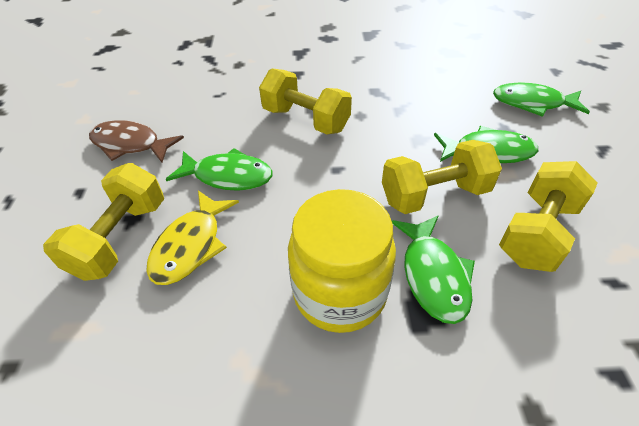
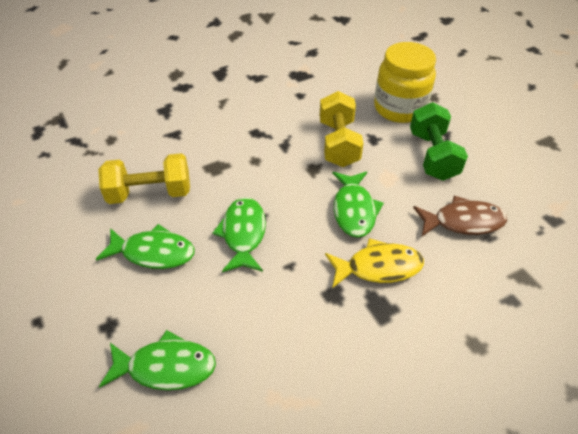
green dumbbell: none = 0 -> [410,102,468,181] = 1
yellow dumbbell: [43,163,164,281] [259,68,352,134] [382,140,502,214] [499,161,598,272] = 4 -> [98,153,190,204] [320,91,364,167] = 2

